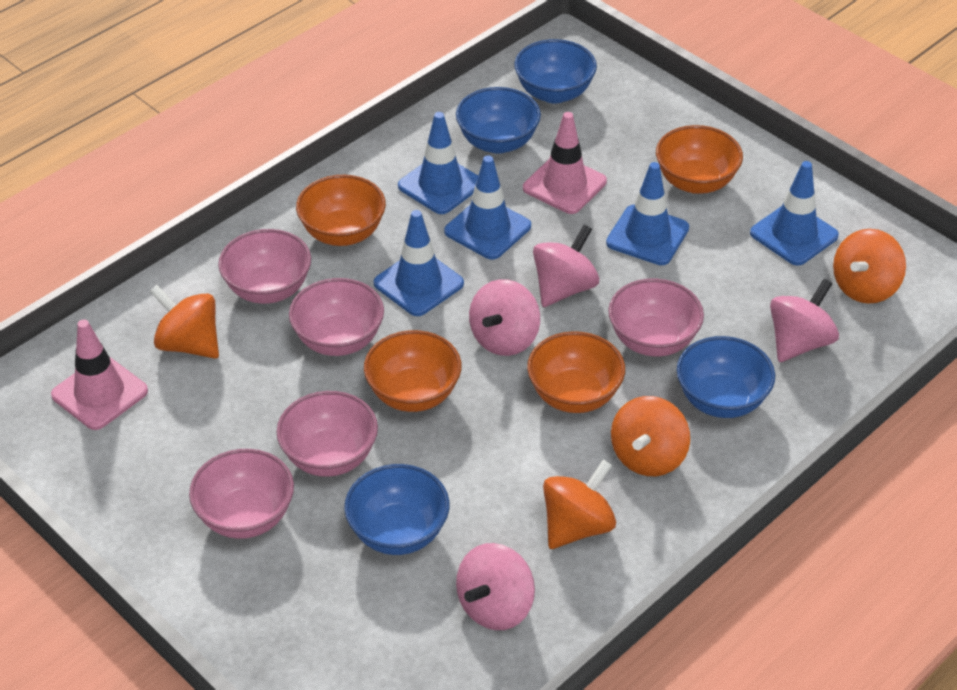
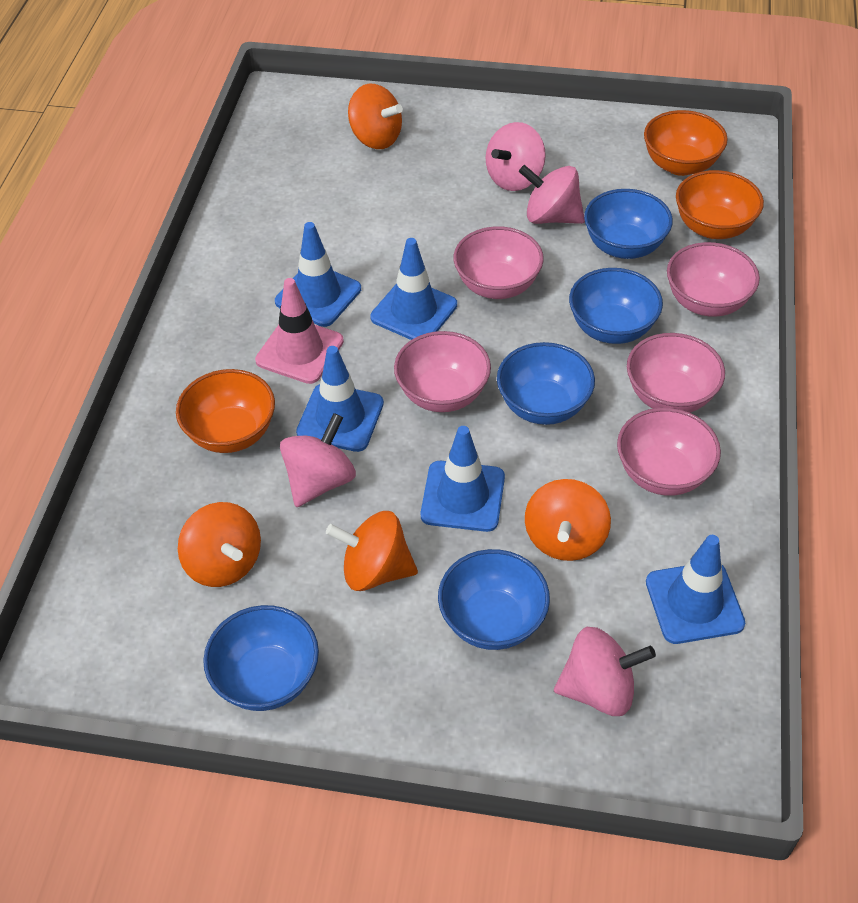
blue bowl: [344,464,449,555] [456,87,541,154] [514,39,597,103] [677,336,775,418] = 4 -> [203,605,319,711] [438,549,550,650] [497,342,595,425] [569,268,663,344] [584,189,673,259] = 5
orange bowl: [296,175,386,246] [364,330,462,412] [527,331,625,413] [656,125,743,194] = 4 -> [176,369,275,453] [644,110,728,176] [676,170,764,239] = 3
pink traffic cone: [51,319,148,430] [523,112,607,214] = 2 -> [255,278,344,384] = 1

